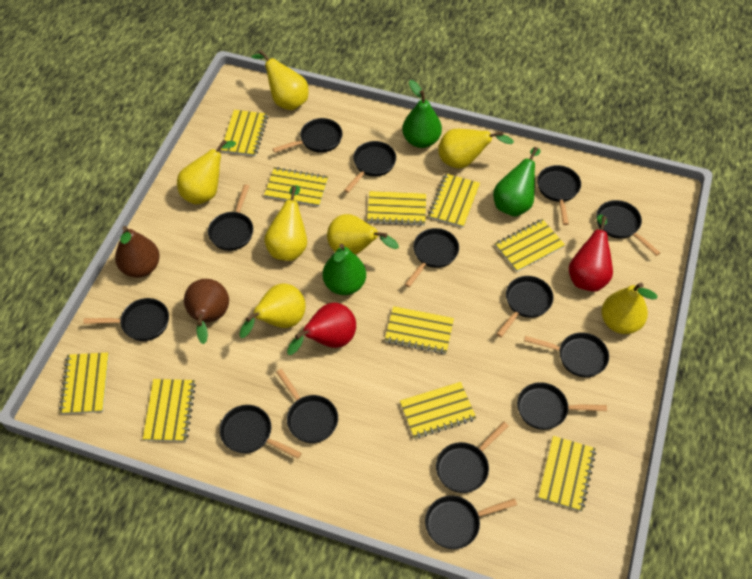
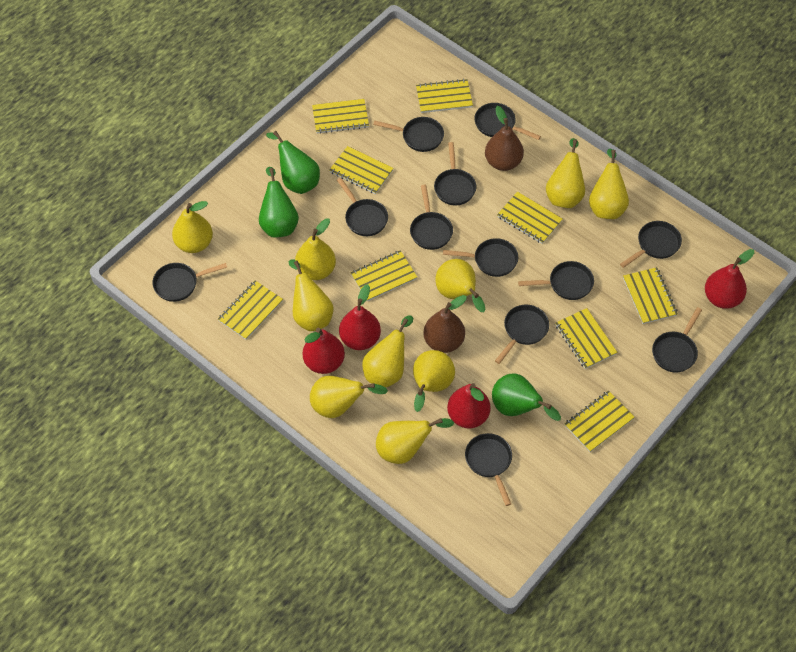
black pan: [83,298,169,341] [208,184,253,251] [219,405,302,459] [273,118,343,153] [276,369,338,443] [344,141,396,193] [405,228,459,287] [425,496,517,549] [436,422,509,493] [497,276,554,337] [517,382,607,430] [524,333,609,377] [537,165,581,225] [596,200,660,256] = 14 -> [152,263,227,302] [337,178,388,236] [373,117,444,152] [410,185,453,250] [434,142,476,205] [443,238,518,277] [465,433,512,506] [474,103,541,140] [495,305,549,364] [518,261,594,300] [620,221,682,268] [652,307,702,373] = 12
red pear: [287,302,356,355] [568,214,613,292] = 2 -> [302,328,345,374] [339,284,381,350] [447,383,490,428] [705,249,754,309] = 4
yellow notebook: [59,352,109,414] [143,379,196,442] [221,110,268,156] [264,167,328,207] [367,191,426,226] [385,306,454,354] [400,382,476,439] [428,173,480,228] [495,219,565,272] [538,436,596,511] = 10 -> [218,280,283,340] [312,99,369,134] [330,146,393,194] [351,250,417,301] [416,79,473,113] [497,192,563,244] [555,308,618,369] [564,390,635,452] [623,267,678,324] = 9
yellow pear: [177,140,236,205] [239,283,306,338] [252,50,309,110] [264,185,307,261] [327,214,399,255] [438,129,514,168] [601,283,657,334] = 7 -> [172,201,213,253] [289,259,333,331] [295,218,336,280] [310,376,388,418] [362,315,413,387] [376,418,454,464] [413,350,455,412] [435,259,485,312] [546,138,585,208] [589,148,629,219] = 10

